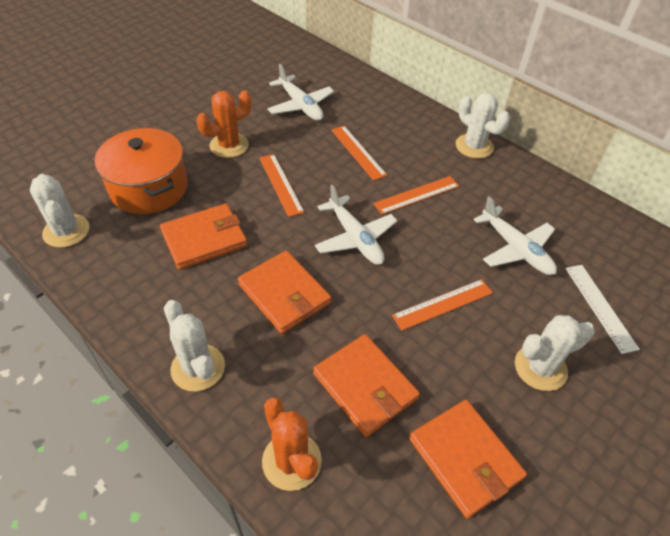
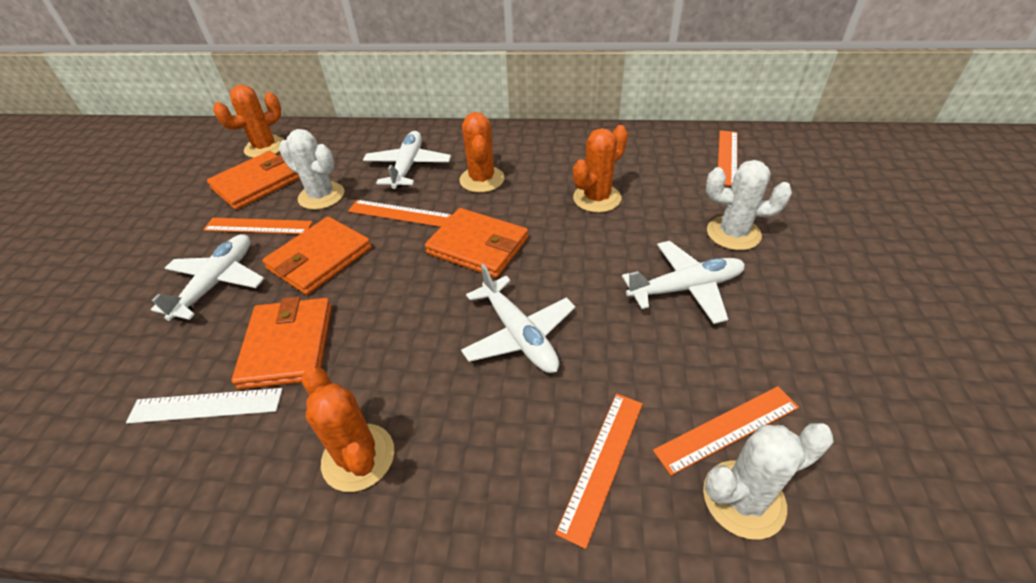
orange cactus: [196,90,252,158] [262,397,322,491] = 2 -> [213,85,285,158] [302,366,394,492] [459,112,505,193] [573,125,628,213] = 4
orange pot: [95,128,188,214] = 1 -> none = 0
orange ruler: [259,154,305,217] [331,126,387,181] [373,176,459,214] [392,279,493,331] = 4 -> [203,218,313,234] [348,200,452,227] [555,394,643,549] [653,386,799,476] [718,130,737,186] = 5
white cactus: [30,174,90,248] [164,300,225,392] [456,93,510,158] [515,315,595,391] = 4 -> [279,129,344,210] [703,423,834,540] [706,160,792,250] = 3
white plane: [267,64,334,121] [315,185,397,265] [473,197,557,275] = 3 -> [151,234,264,321] [363,131,451,189] [461,264,575,373] [622,241,745,324] = 4

